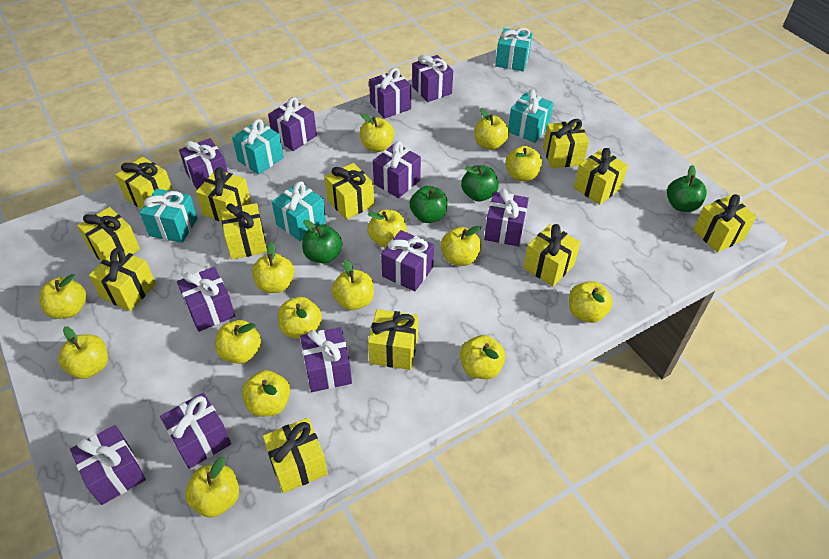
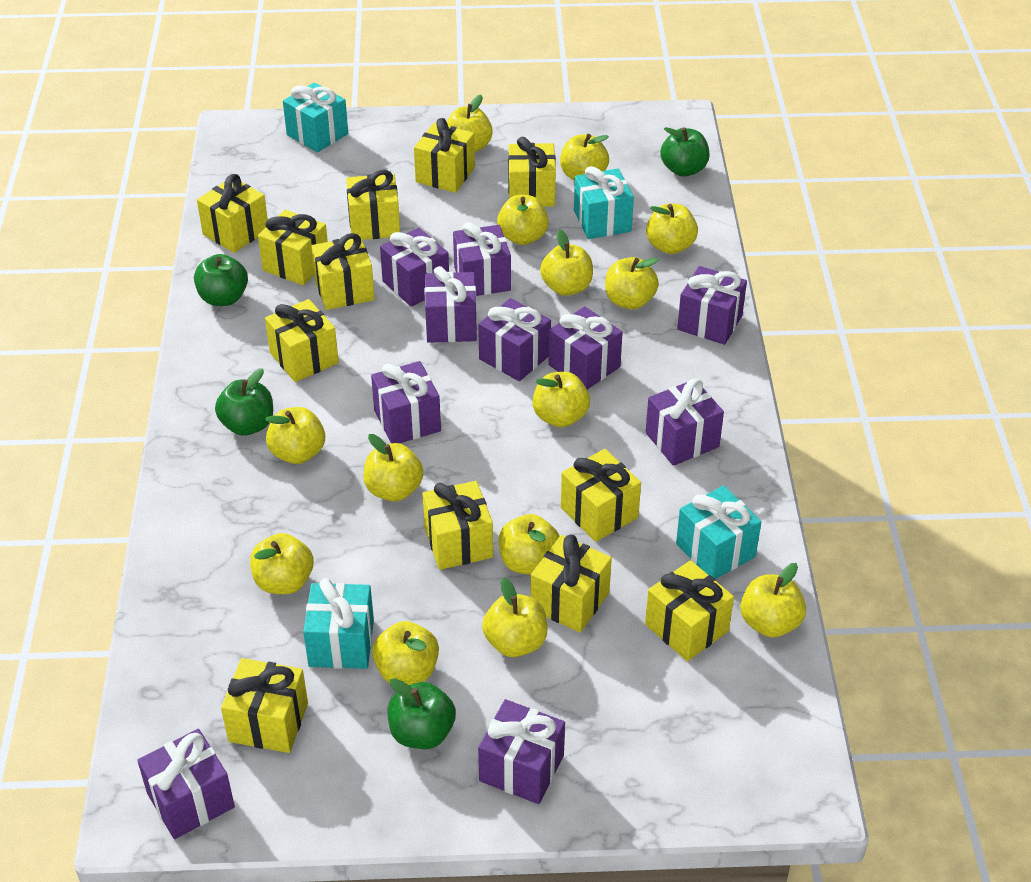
purple gift: [70,425,146,505] [160,392,231,469] [177,267,235,332] [179,138,228,190] [268,97,317,151] [300,327,352,392] [369,68,411,119] [373,141,421,198] [381,230,434,292] [412,55,453,102] [484,189,529,247] = 11 -> [137,729,235,839] [371,361,441,443] [380,228,449,307] [424,266,477,343] [453,222,511,296] [478,298,551,381] [478,699,565,804] [548,306,623,390] [646,379,724,466] [677,266,747,345] = 10
turquoise gift: [140,189,198,243] [232,119,284,175] [272,181,326,241] [495,27,532,71] [508,90,554,143] = 5 -> [283,82,348,152] [303,578,374,669] [574,166,634,239] [676,485,761,579] = 4
yellow apple: [39,274,86,319] [58,326,108,379] [185,457,239,518] [215,320,261,364] [242,370,290,417] [252,242,294,293] [278,297,322,339] [332,259,374,310] [360,113,395,152] [367,209,407,248] [441,226,481,266] [460,335,506,379] [474,108,509,150] [506,146,542,181] [569,281,613,323] = 15 -> [250,533,314,594] [265,407,325,464] [363,434,424,501] [372,621,439,685] [447,95,493,152] [482,578,548,657] [497,195,549,245] [499,514,560,575] [532,372,590,427] [540,230,593,296] [560,134,609,180] [605,257,659,310] [646,204,698,254] [740,563,806,637] = 14

